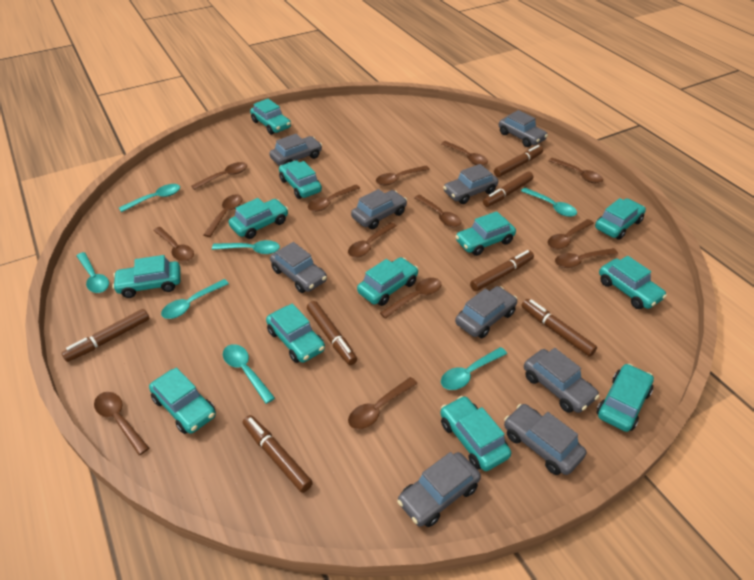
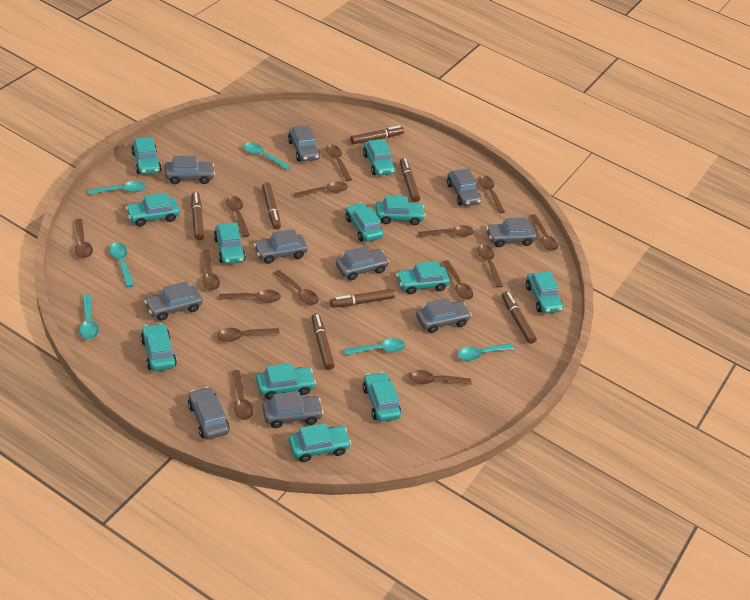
brown spoon: [94,392,149,455] [153,227,194,262] [191,162,247,190] [203,194,242,237] [308,184,360,212] [348,222,397,258] [348,377,418,429] [376,166,430,185] [380,278,442,319] [414,195,461,227] [441,141,488,166] [547,219,594,250] [549,158,603,183] [555,248,618,268] = 14 -> [74,219,93,258] [202,249,220,291] [217,328,280,342] [219,290,281,303] [226,196,250,237] [231,370,253,420] [274,270,319,305] [294,181,348,198] [326,145,352,181] [409,370,471,385] [419,225,474,237] [442,260,473,300] [477,244,503,288] [478,175,505,213] [530,214,558,251] = 15
grey car: [269,134,322,166] [270,242,327,293] [351,189,407,229] [397,452,481,527] [443,164,498,204] [455,286,518,338] [499,110,548,147] [504,404,586,475] [524,348,600,413] = 9 -> [144,281,203,321] [165,156,215,184] [188,387,230,439] [254,229,308,264] [262,392,323,428] [288,125,320,162] [336,246,389,280] [416,298,471,333] [447,169,482,206] [486,217,537,247] = 10
turquoise spoon: [77,252,109,293] [119,184,180,212] [161,279,229,319] [212,240,280,254] [223,344,275,404] [441,347,507,390] [521,188,577,217] = 7 -> [80,294,99,339] [88,181,146,195] [109,243,134,287] [244,143,291,170] [344,338,405,355] [458,343,514,361] = 6

